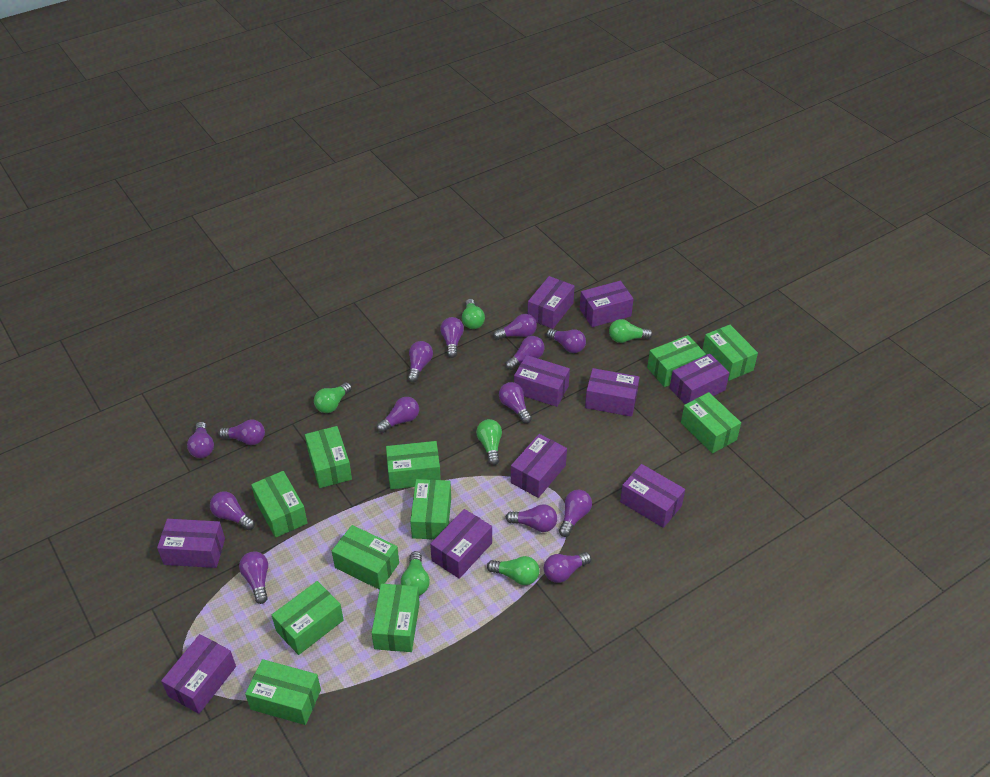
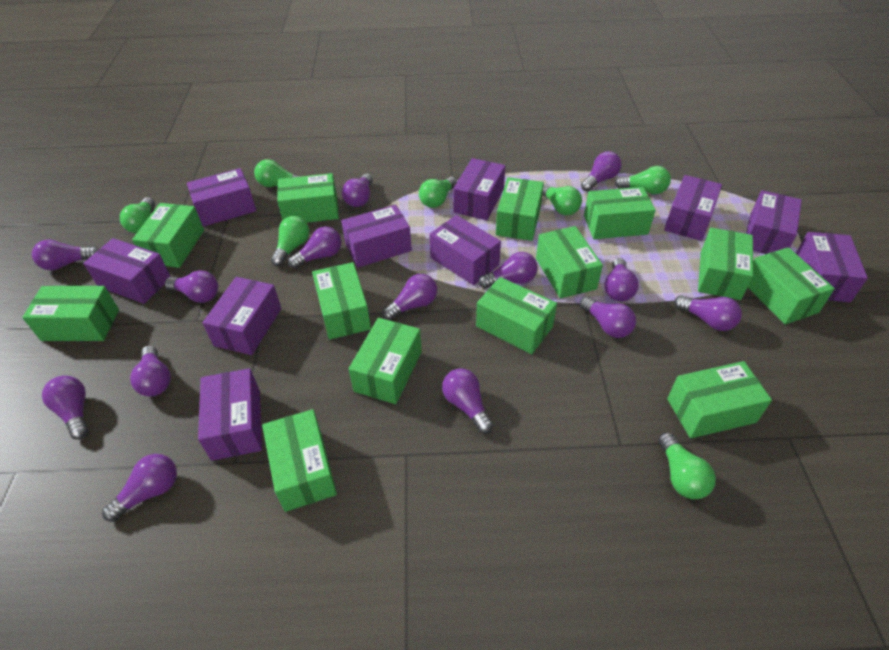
green box: [245,659,321,725] [251,471,308,538] [272,581,344,655] [305,426,352,488] [332,525,399,590] [372,584,420,652] [386,441,441,489] [410,479,451,539] [647,335,706,387] [681,392,741,454] [702,325,758,381] = 11 -> [22,286,119,341] [132,203,204,268] [262,409,337,512] [277,173,339,223] [312,262,371,340] [349,318,422,404] [476,277,557,354] [496,177,544,241] [536,226,603,298] [584,187,656,239] [667,361,772,438] [698,228,753,300] [748,247,835,324] = 13
green light bulb: [314,382,352,413] [401,551,430,596] [462,299,485,329] [476,419,502,465] [487,556,539,585] [609,319,653,343] = 6 -> [120,197,155,233] [254,159,301,187] [271,216,309,266] [419,177,457,208] [542,184,582,215] [615,166,671,194] [658,432,716,499] = 7

